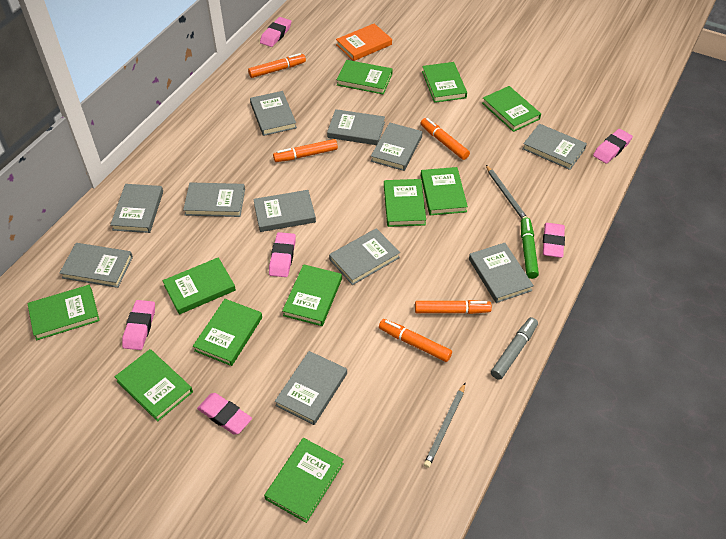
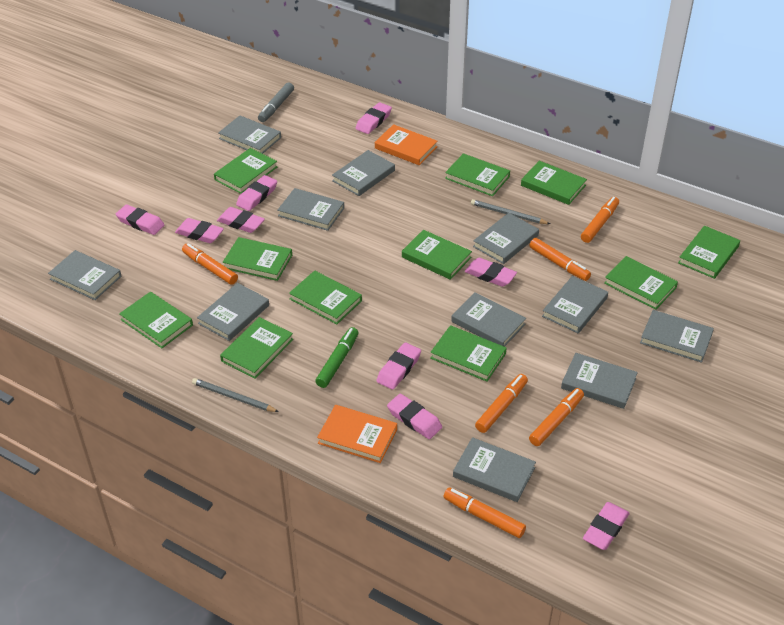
orange book: [336,23,392,61] = 1 -> [317,405,397,463] [375,124,438,165] = 2
orange marker: [248,53,306,78] [273,139,338,162] [379,319,452,362] [415,300,492,314] [421,118,470,160] = 5 -> [182,243,238,285] [443,487,526,538] [475,374,528,433] [529,238,591,281] [529,388,584,446] [581,197,619,243] = 6
pink eraser: [122,300,155,350] [197,393,252,434] [260,17,291,47] [269,232,296,277] [543,223,565,258] [593,129,633,164] = 6 -> [116,205,165,235] [175,218,224,243] [217,207,265,233] [236,175,277,211] [355,102,392,134] [376,342,421,390] [387,394,442,439] [465,258,517,287] [583,502,630,550] = 9

